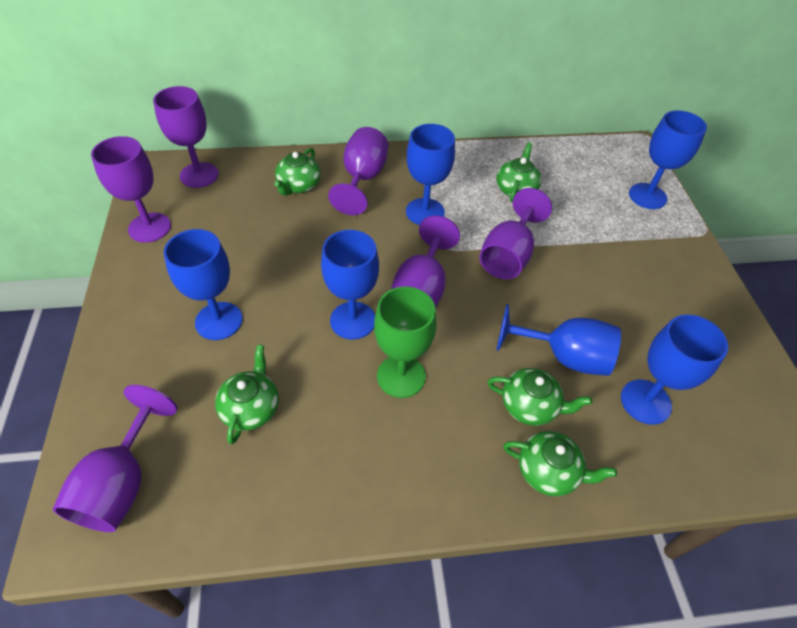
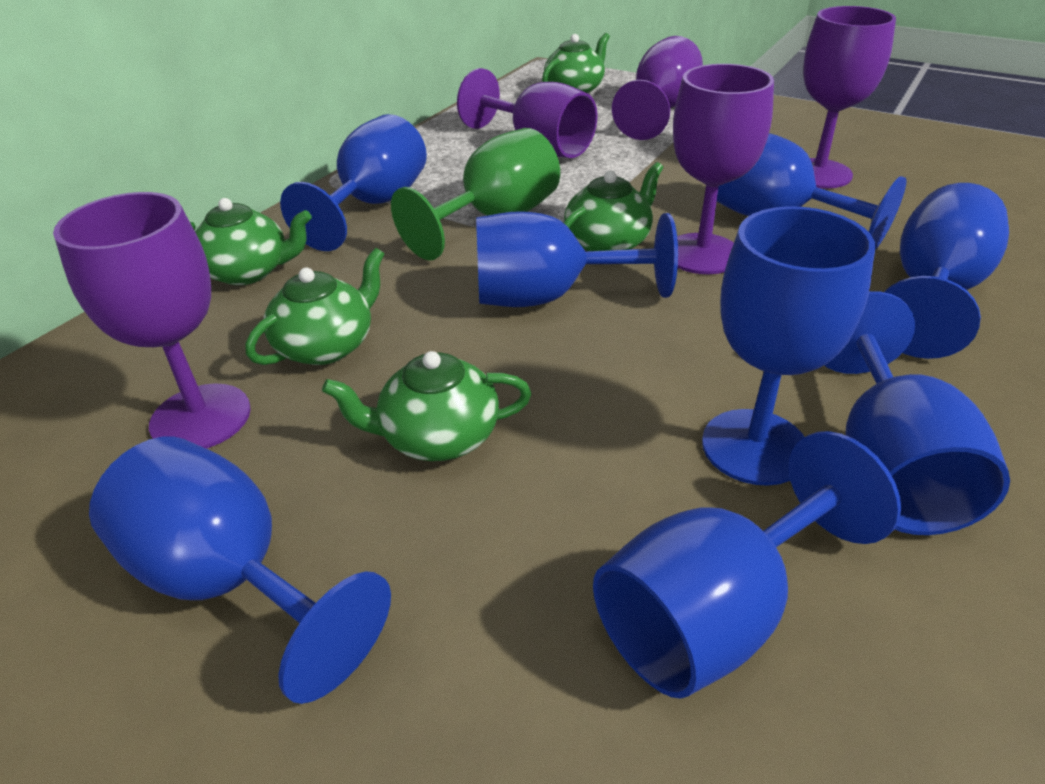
blue goblet: [164,229,243,340] [321,230,379,340] [406,124,455,225] [497,304,621,376] [621,314,728,425] [629,110,707,209] = 6 -> [89,437,391,704] [280,114,427,251] [476,211,678,307] [593,431,901,699] [702,206,875,486] [717,133,907,250] [824,291,1010,535] [884,183,1009,359] = 8
purple goblet: [53,385,177,532] [91,136,171,243] [153,86,219,188] [328,127,388,215] [391,216,460,308] [479,188,552,279] = 6 -> [53,192,251,449] [457,68,597,158] [612,36,703,140] [673,64,774,274] [803,6,896,189] = 5

